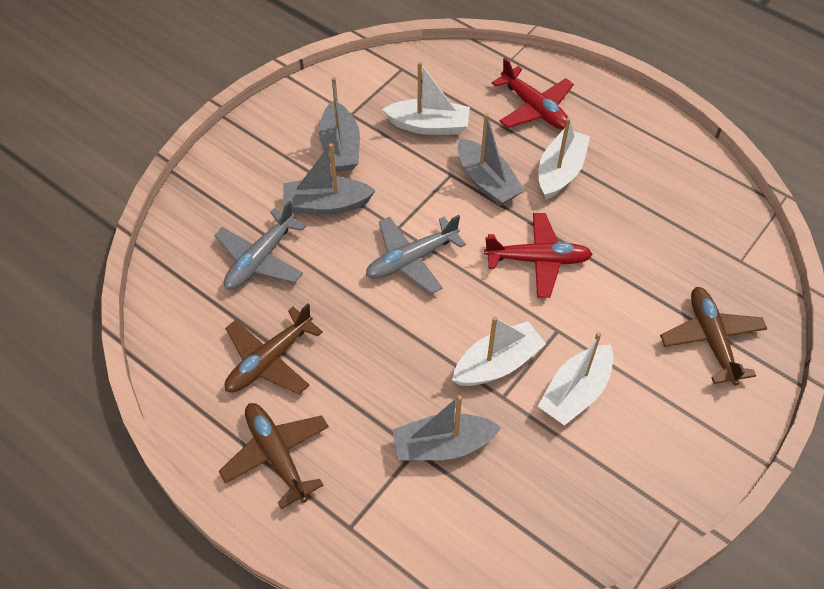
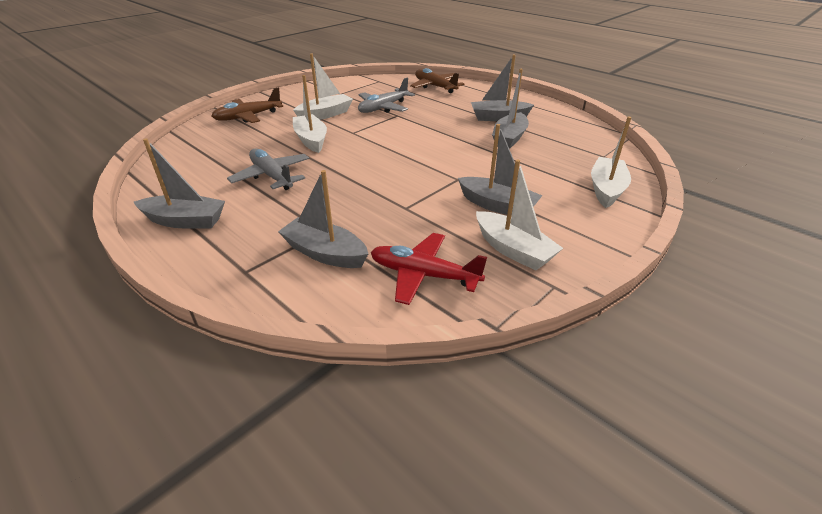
brown plane: [219,403,329,509] [225,304,323,394] [660,287,767,386] = 3 -> [212,87,283,123] [410,68,464,93] = 2
grey boat: [283,143,376,215] [319,77,360,172] [392,395,501,461] [458,113,525,206] = 4 -> [134,138,225,228] [278,170,368,268] [458,124,542,216] [471,55,534,121] [492,69,529,149] = 5
red plane: [484,213,593,298] [492,58,574,130] = 2 -> [371,233,487,305] = 1

